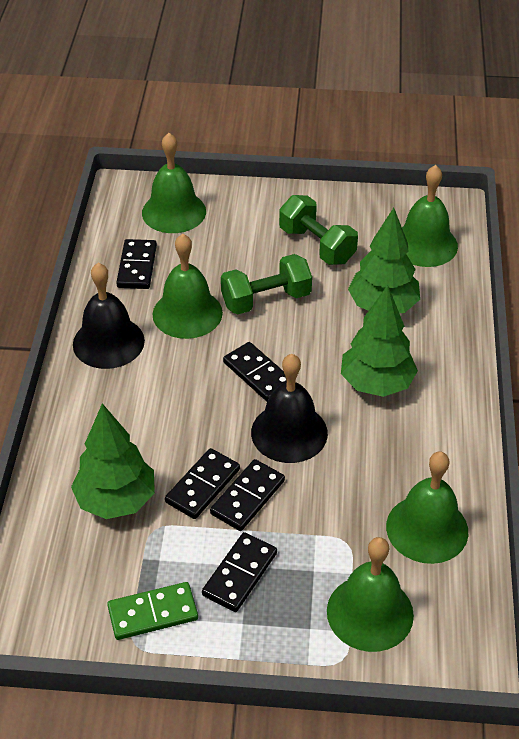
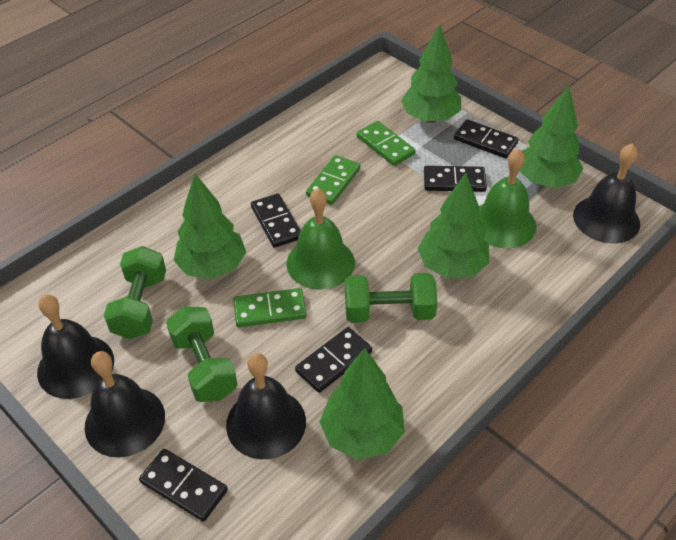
black bell: [73,263,145,369] [251,354,328,463] = 2 -> [37,295,114,399] [85,351,165,457] [226,353,306,459] [573,144,640,243] = 4
green bell: [142,133,206,233] [152,234,223,339] [327,537,414,652] [386,451,468,564] [402,165,458,267] = 5 -> [287,188,355,290] [478,148,536,248] = 2
green domino: [107,582,198,640] = 1 -> [233,288,307,328] [306,155,360,205] [357,121,416,166] = 3
green dumbbell: [221,254,312,315] [279,195,358,265] = 2 -> [104,246,166,339] [166,307,238,402] [345,273,437,323] = 3
green tree: [71,403,155,519] [341,285,418,397] [348,208,420,313] = 3 -> [173,174,246,279] [320,348,405,459] [401,24,461,123] [417,173,489,278] [519,86,583,188] = 5

